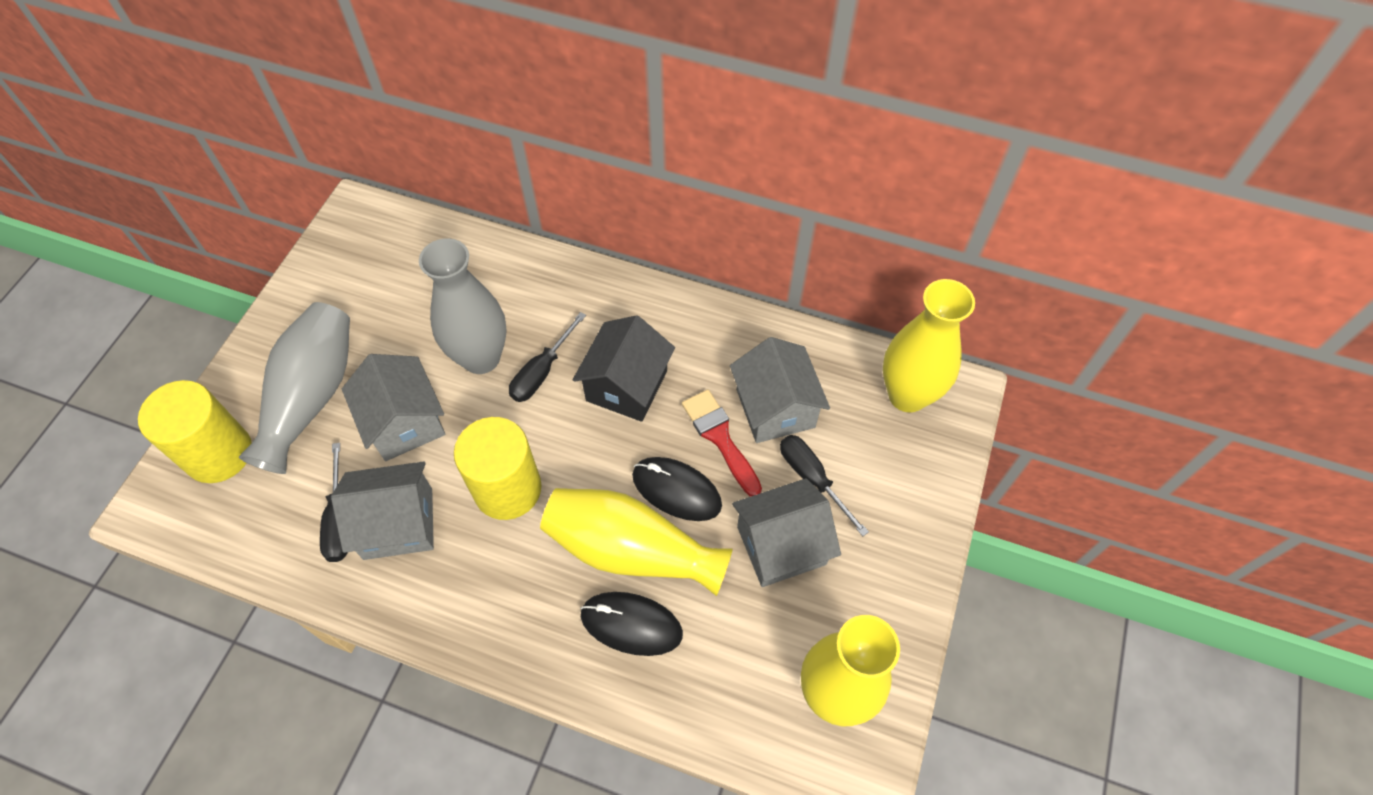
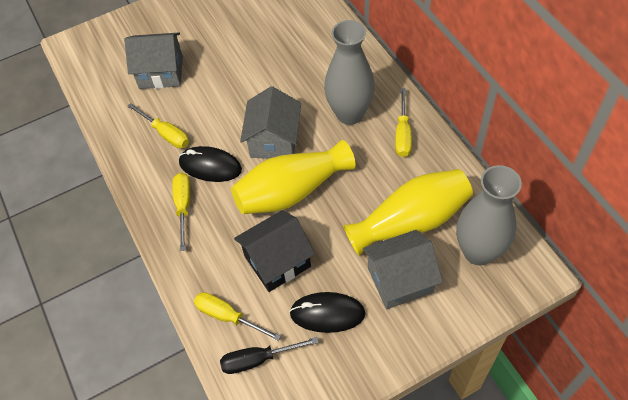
black screwdriver: [320,443,348,562] [509,312,586,402] [780,435,869,536] = 3 -> [220,337,319,374] = 1
grey house: [331,461,434,560] [342,354,445,461] [730,337,830,443] [732,478,841,587] = 4 -> [124,33,183,89] [240,86,301,159] [363,230,443,309] = 3
red brush: [682,389,762,497] = 1 -> none = 0
yellow cylinder: [138,380,251,483] [454,417,542,520] = 2 -> none = 0
yellow screwdriver: none = 0 -> [127,103,189,148] [172,173,190,251] [194,292,281,341] [395,88,412,157] = 4
yellow vase: [540,488,733,596] [801,615,900,726] [883,279,975,412] = 3 -> [231,140,355,214] [343,169,473,255] = 2

